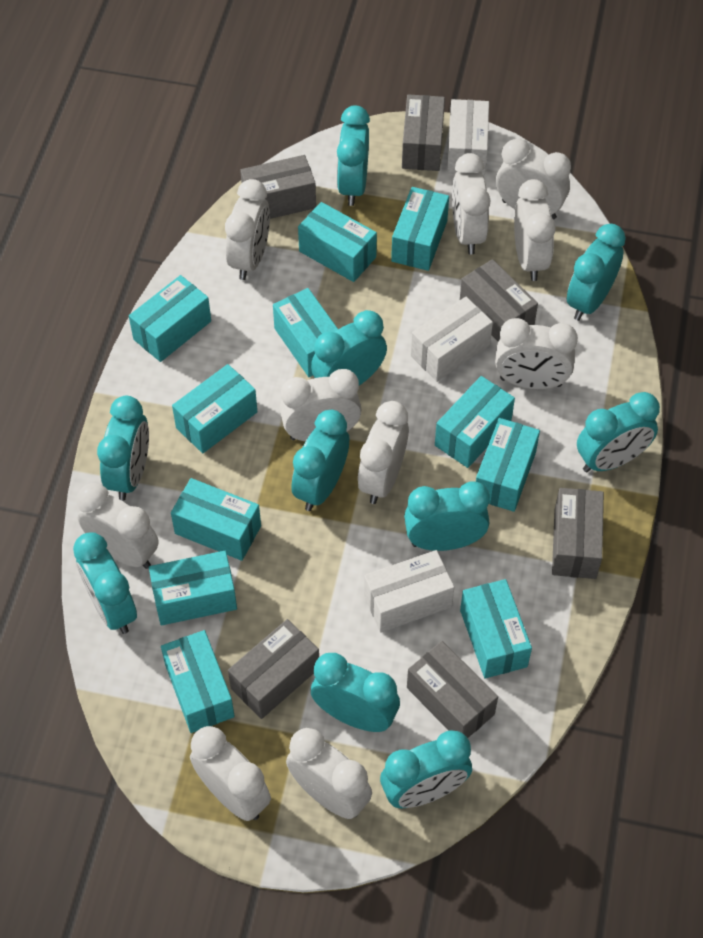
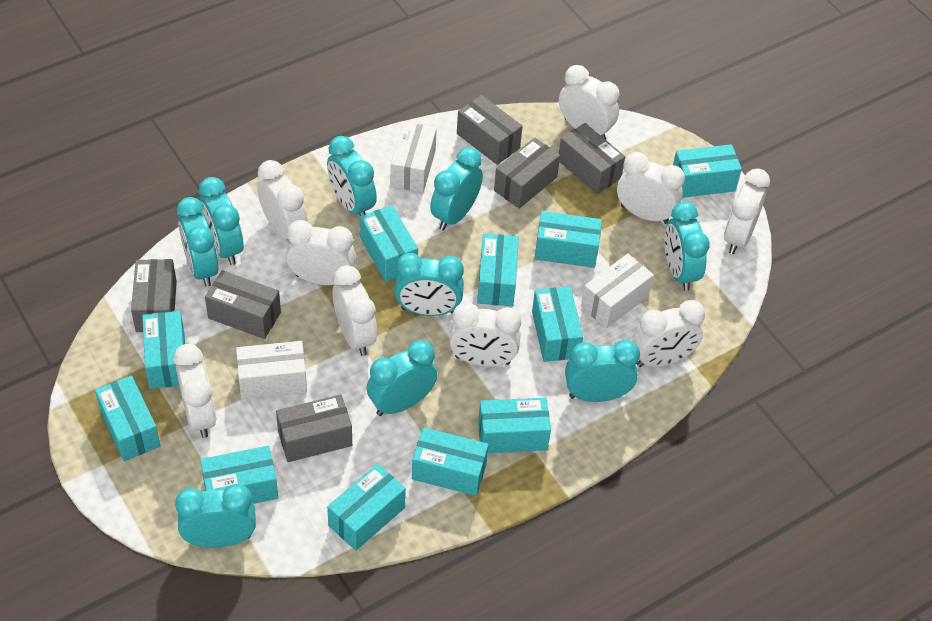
turquoise clock: [73,532,137,634] [97,396,149,501] [291,410,349,511] [311,310,387,385] [311,653,400,732] [337,106,370,206] [380,730,472,808] [404,482,490,551] [567,224,626,321] [577,392,660,472] = 10 -> [175,484,256,548] [177,197,218,287] [199,177,244,265] [327,136,377,216] [367,340,437,416] [394,253,464,316] [430,147,483,231] [565,340,640,402] [665,202,710,291] = 9
white clock: [77,483,159,569] [190,726,271,821] [225,179,270,280] [280,369,362,441] [286,728,372,819] [358,401,409,504] [452,153,491,254] [495,318,578,389] [496,139,571,220] [514,179,556,281] = 10 -> [174,344,216,438] [257,160,308,239] [286,220,356,285] [333,265,377,356] [449,303,521,367] [559,65,619,140] [617,152,685,224] [632,300,705,367] [724,169,770,254] = 9

